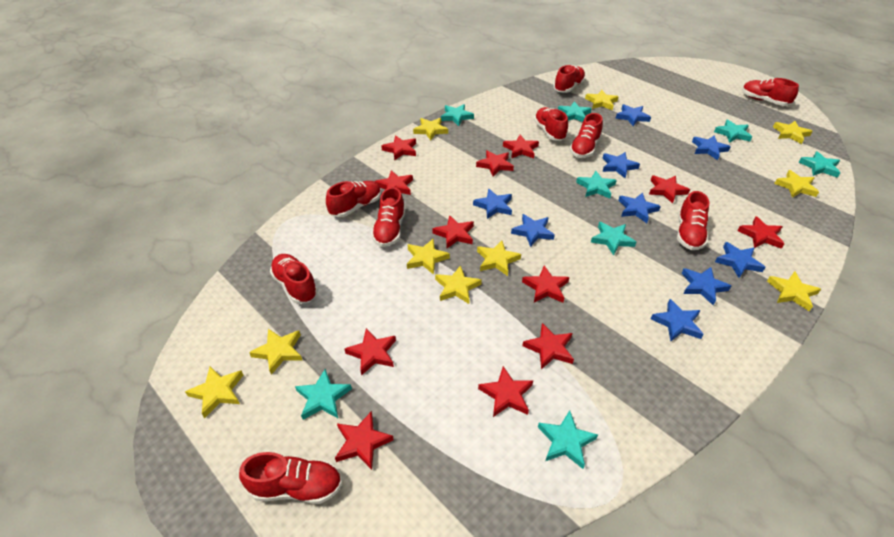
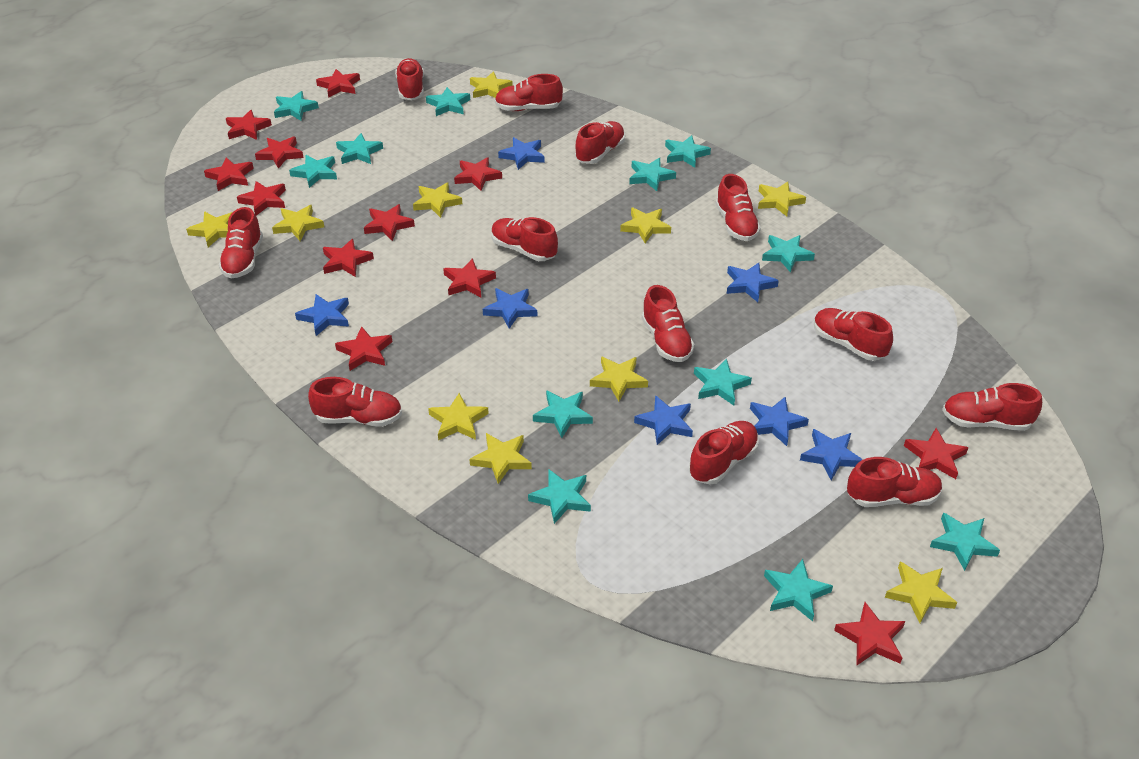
blue star: [473,189,512,219] [511,214,555,247] [602,152,640,178] [615,104,651,126] [618,193,661,223] [651,299,704,341] [682,267,731,305] [692,135,731,160] [715,242,765,278] = 9 -> [295,294,349,336] [483,288,537,329] [498,137,545,170] [634,395,693,445] [726,262,779,302] [750,396,809,446] [800,429,863,480] = 7
red shoe: [239,452,342,504] [270,254,318,304] [326,181,381,217] [372,187,405,247] [534,107,568,141] [554,65,586,93] [570,113,603,158] [677,191,709,250] [742,78,799,106] = 9 -> [219,207,263,279] [308,377,402,427] [395,58,424,100] [491,217,558,261] [495,74,563,111] [575,121,625,164] [642,285,694,362] [689,421,759,484] [715,174,761,241] [814,308,893,361] [847,457,943,507] [942,383,1042,431] = 12
turquoise star: [295,369,352,420] [441,104,474,126] [538,410,598,469] [558,101,592,122] [576,171,617,199] [591,222,636,256] [714,120,752,143] [799,151,840,178] = 8 -> [274,91,319,121] [289,155,337,188] [336,133,383,164] [426,87,470,116] [528,469,591,524] [533,390,593,438] [629,158,676,191] [665,135,711,168] [694,359,752,406] [762,235,815,272] [764,559,833,621] [930,513,1000,571] = 12

